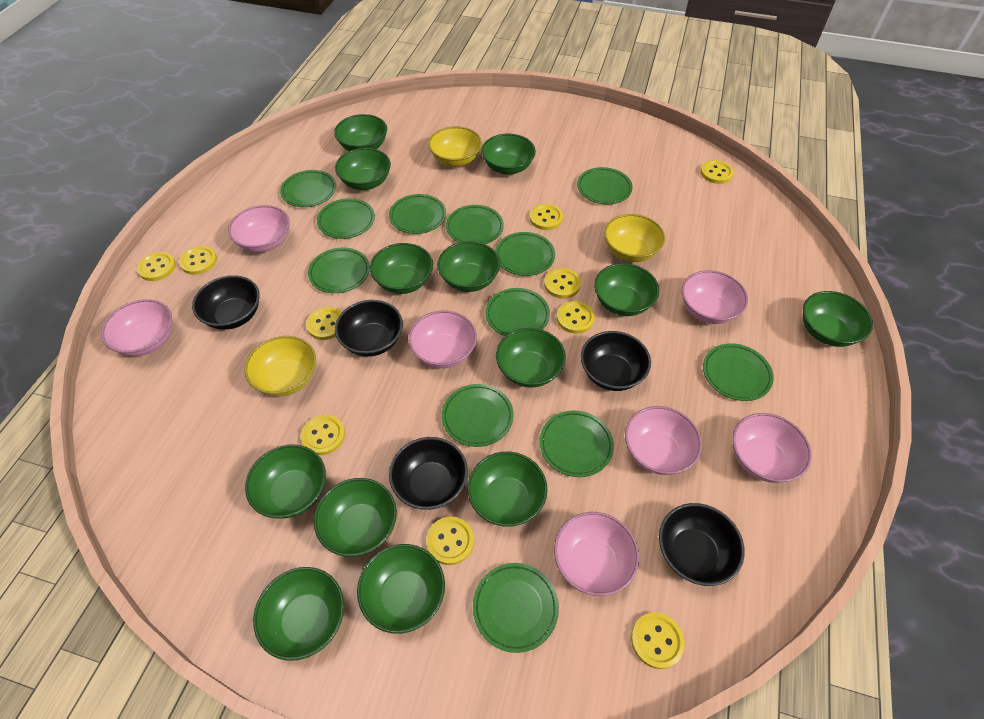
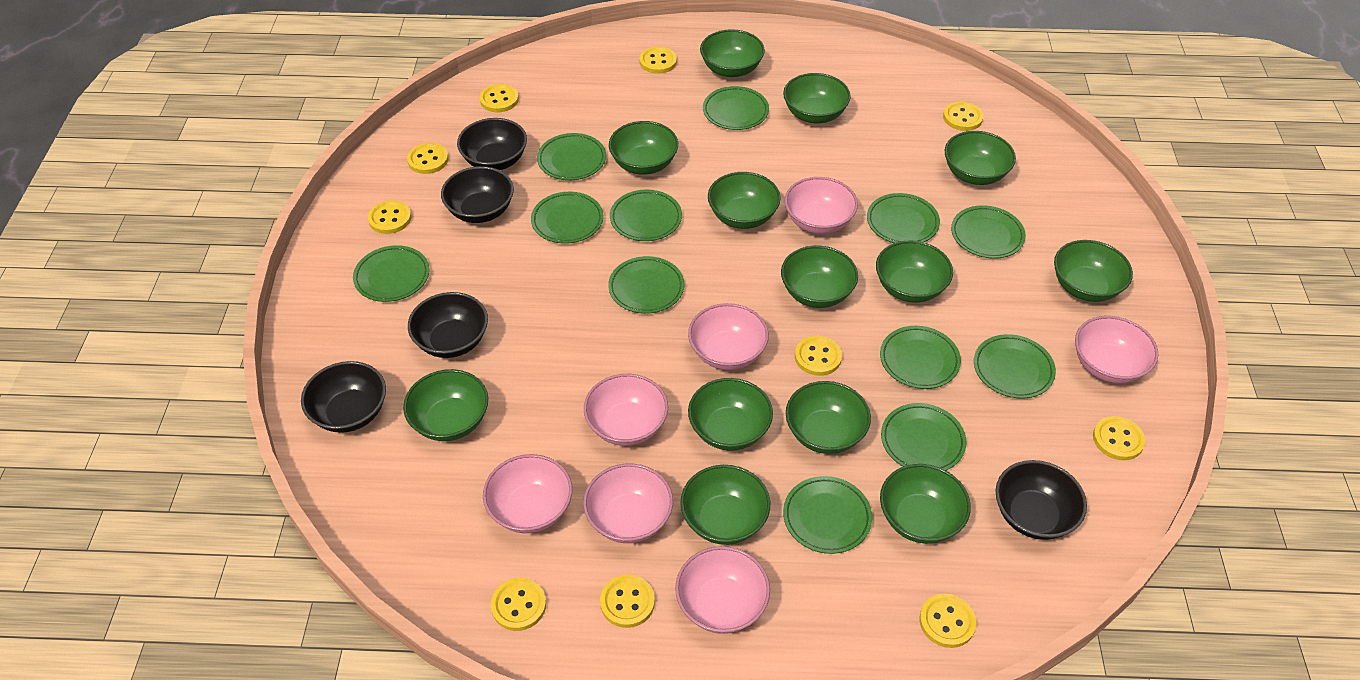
yellow bowl: [244,336,316,396] [428,126,482,167] [604,214,665,262] = 3 -> none = 0

